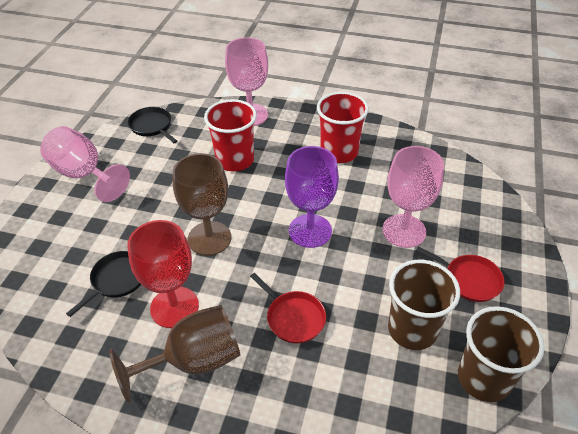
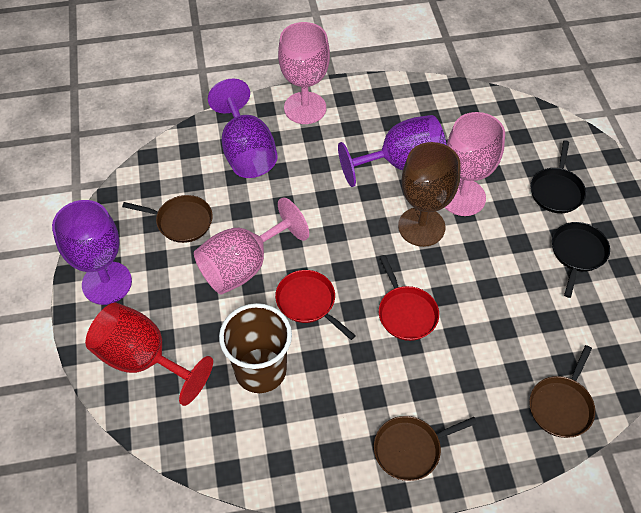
brown cup: [388,260,460,350] [458,306,544,402] = 2 -> [219,303,292,393] = 1
brown goblet: [109,305,240,403] [172,153,231,256] = 2 -> [398,142,460,247] = 1
brown pan: none = 0 -> [122,195,213,243] [374,416,477,481] [529,345,595,438] = 3
purple goblet: [285,146,339,248] = 1 -> [52,200,132,305] [208,78,278,178] [338,115,447,187] = 3
red cup: [204,99,257,171] [317,92,369,163] = 2 -> none = 0

